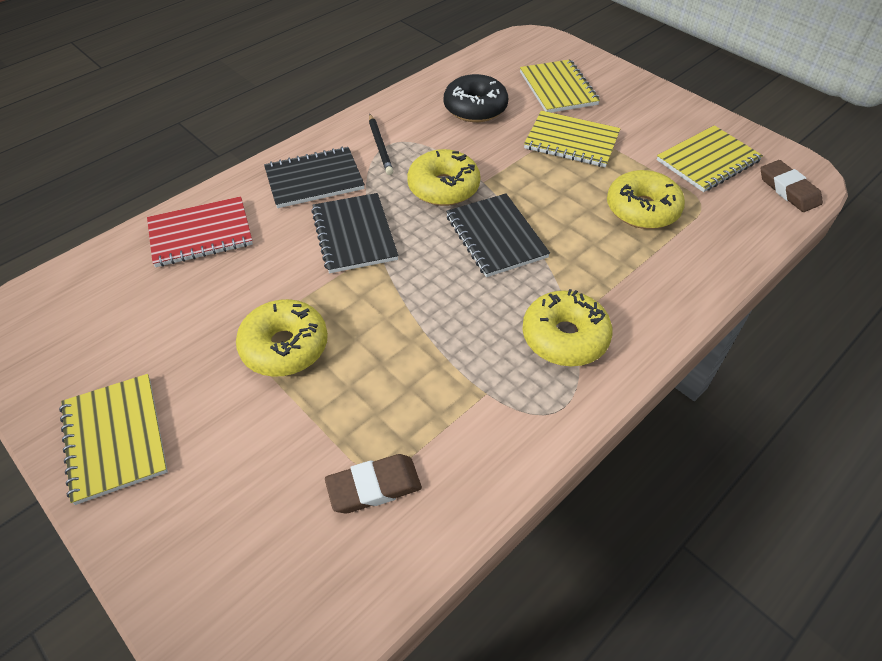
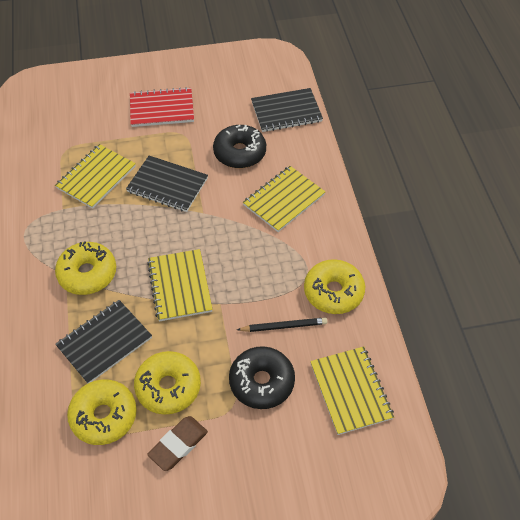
black donut: [444,74,508,122] = 1 -> [213,125,266,168] [229,346,295,409] = 2
brown eraser: [325,454,422,514] [761,160,823,212] = 2 -> [147,416,208,471] = 1

